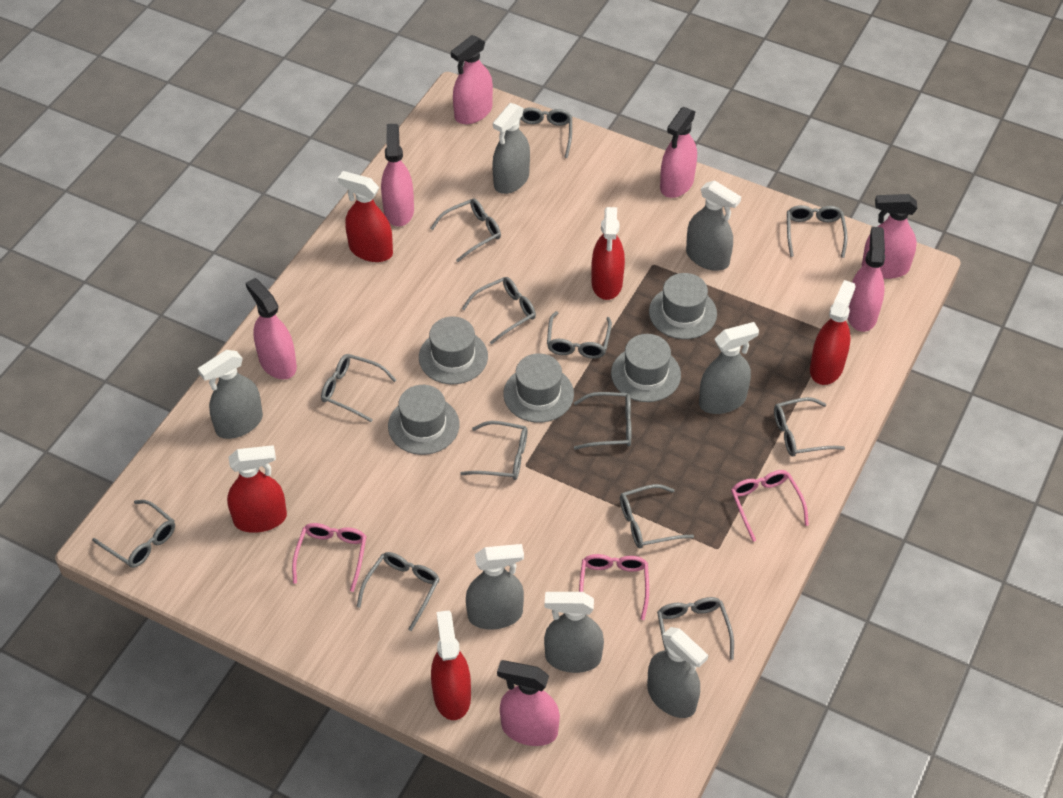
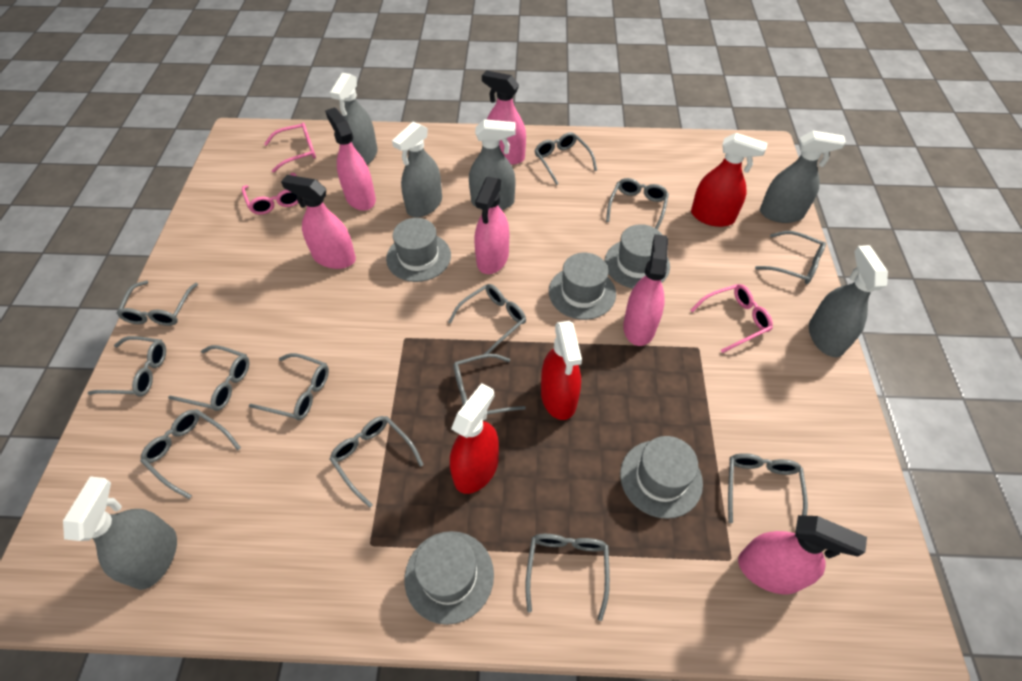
grey spray bottle: [198,350,263,439] [466,544,524,630] [492,103,530,194] [544,592,604,673] [647,627,708,718] [686,180,741,271] [699,322,759,414] = 7 -> [63,476,177,590] [330,73,377,165] [392,122,442,217] [469,119,516,210] [760,131,846,223] [809,245,888,357] = 6
pink spray bottle: [246,278,297,379] [381,124,414,226] [451,35,493,124] [497,660,560,746] [660,107,697,198] [848,227,885,332] [862,194,918,279] = 7 -> [281,175,356,269] [325,107,376,211] [474,176,509,274] [482,70,526,165] [623,234,668,346] [738,515,867,594] = 6
red spray bottle: [227,445,287,533] [338,171,393,262] [431,610,471,720] [591,207,625,300] [810,280,856,385] = 5 -> [450,383,499,494] [541,321,582,420] [691,133,767,227] = 3

